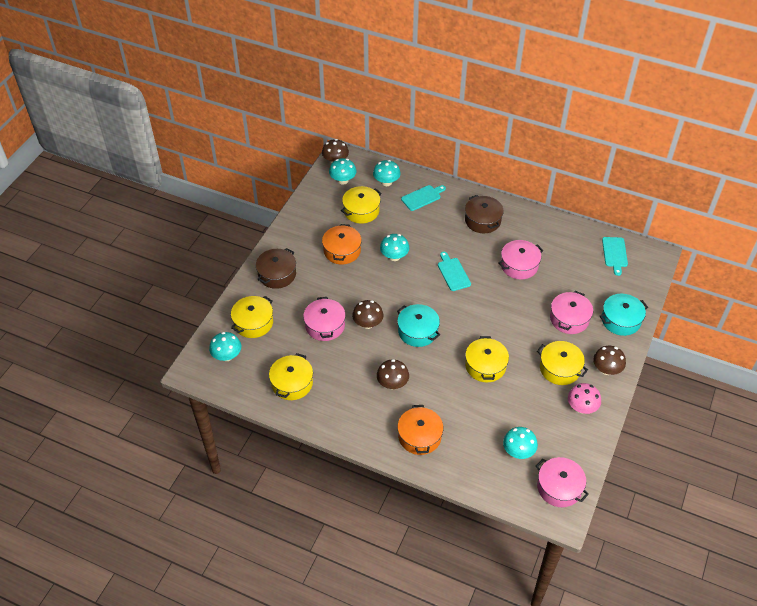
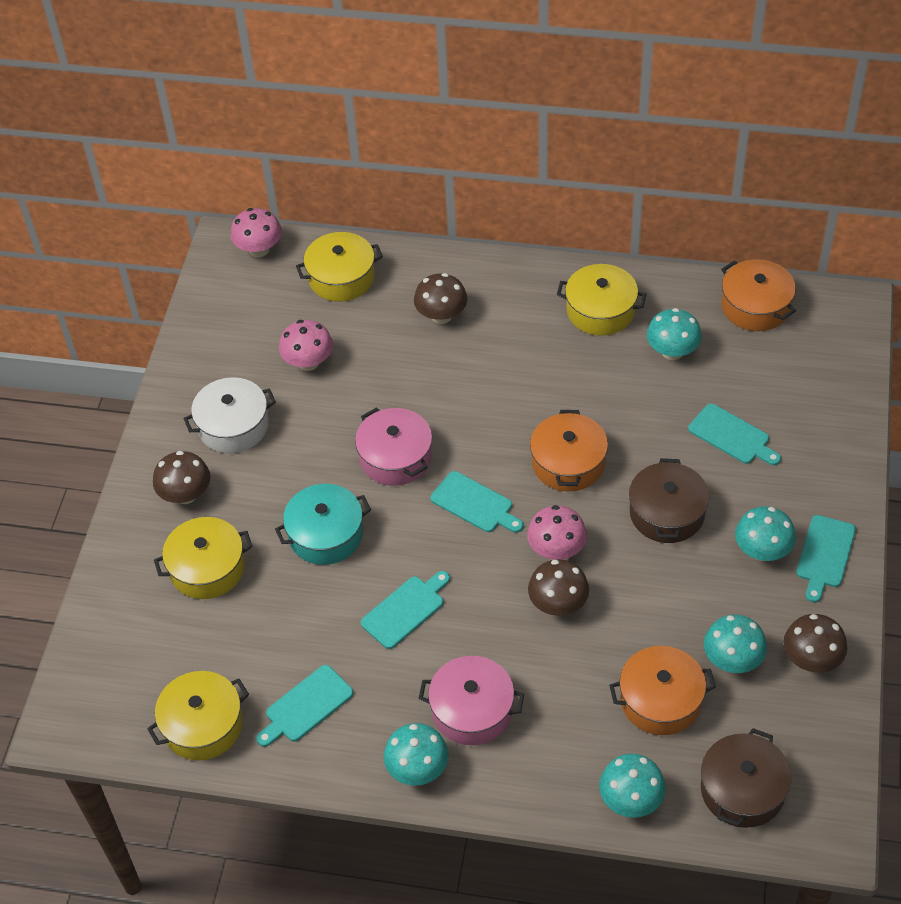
orange pot: [322,224,362,264] [397,405,443,455] = 2 -> [530,410,608,491] [609,646,716,735] [721,259,796,331] = 3
pink mushroom: [568,383,601,414] = 1 -> [230,208,282,257] [279,320,333,371] [527,505,587,560] = 3
pink pot: [303,297,346,341] [498,240,543,279] [536,457,589,507] [550,291,593,334] = 4 -> [355,407,432,486] [418,656,524,745] = 2
turquoise cutting board: [401,185,446,211] [438,252,471,291] [602,237,628,276] = 3 -> [256,665,353,747] [361,571,450,649] [430,471,523,533] [688,404,781,465] [796,515,856,603] = 5
turquoise pot: [397,304,440,347] [599,294,648,336] = 2 -> [275,484,371,565] = 1
white pot: none = 0 -> [183,377,276,453] = 1
yellow pot: [231,296,273,338] [269,353,313,400] [341,186,382,224] [465,336,509,382] [537,341,588,385] = 5 -> [147,671,249,760] [154,517,253,599] [296,232,383,302] [557,264,646,336] = 4

